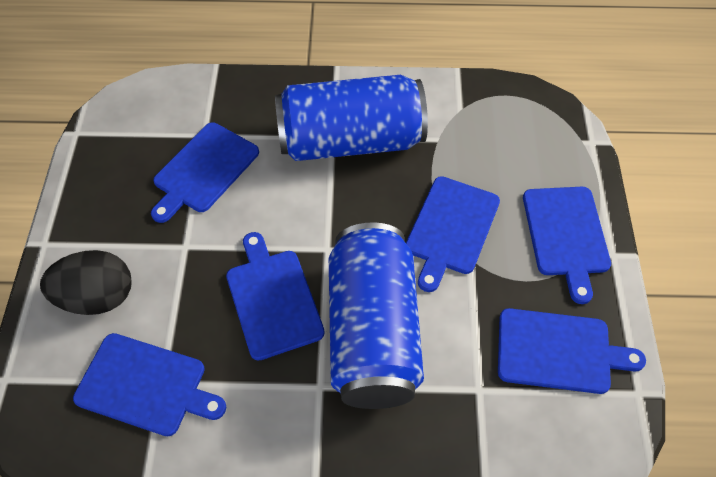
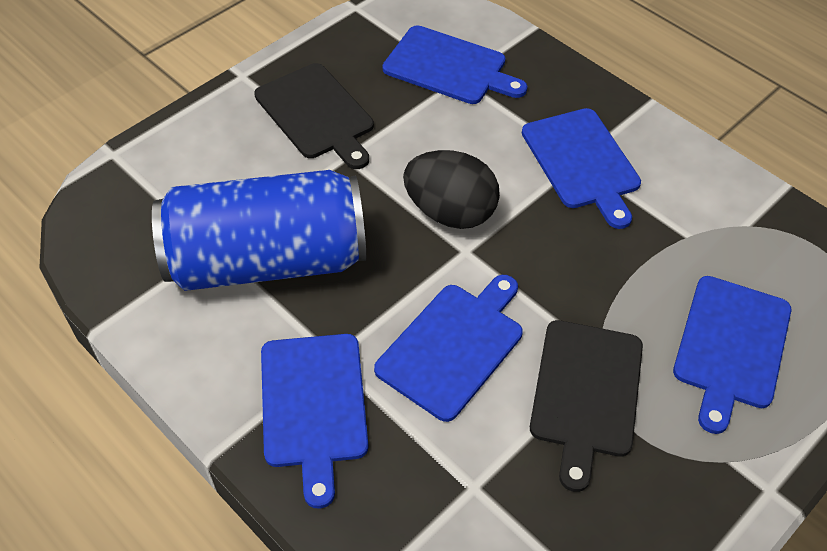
black cutting board: none = 0 -> [254,63,374,169] [530,320,643,492] = 2
blue can: [275,75,428,161] [329,222,424,409] = 2 -> [152,170,366,291] = 1
blue cutting board: [73,333,226,436] [151,123,259,223] [226,232,325,361] [406,176,500,292] [498,308,646,394] [523,187,611,304] = 6 -> [261,334,368,509] [374,275,523,422] [383,25,527,104] [522,108,641,229] [673,276,791,434] = 5

